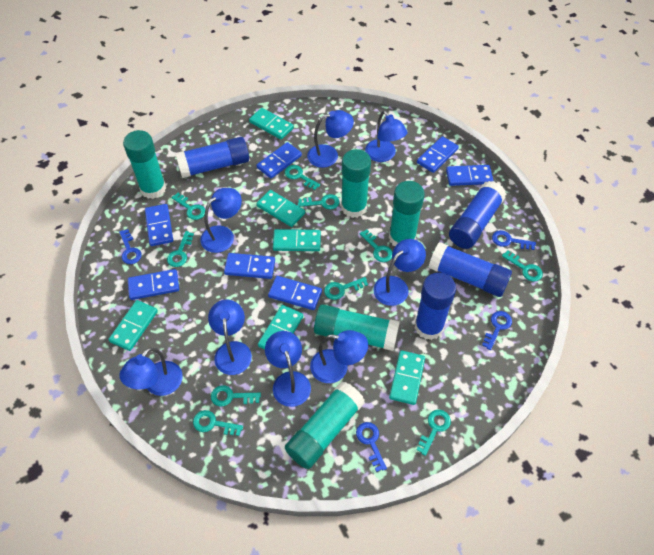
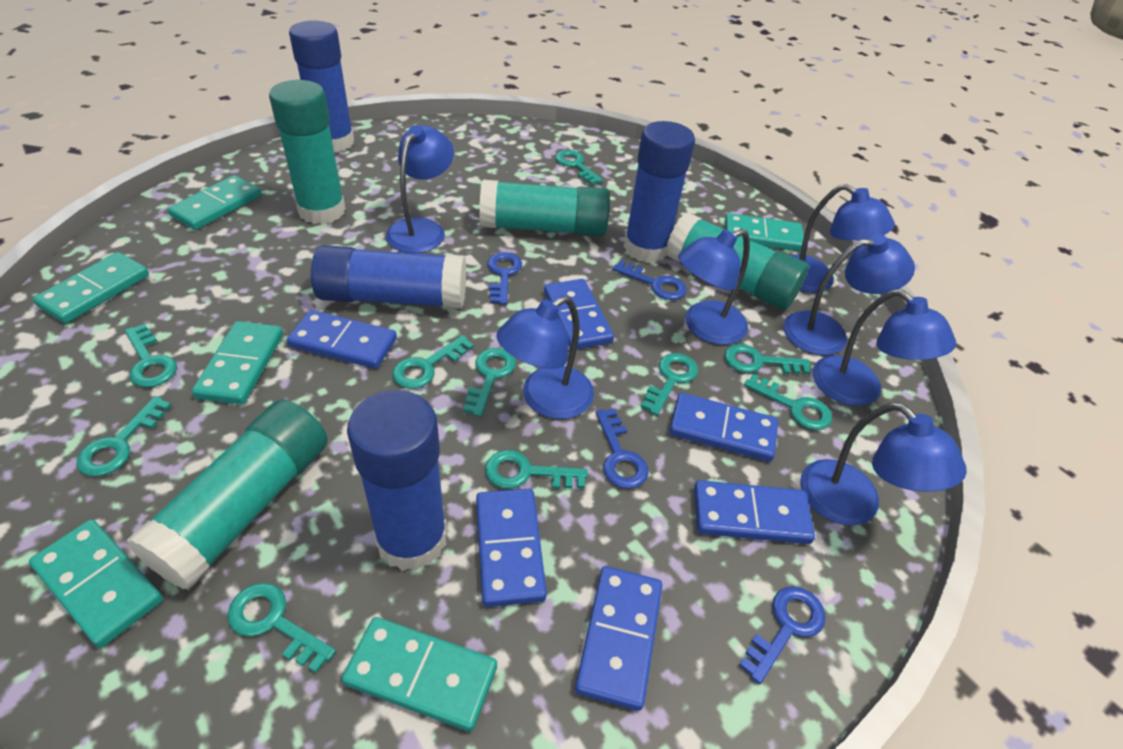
blue domino: [128,269,179,300] [145,204,173,246] [224,253,275,279] [257,142,302,179] [268,276,322,310] [417,136,459,173] [446,165,493,186] = 7 -> [287,310,397,369] [476,489,547,607] [544,279,614,349] [575,566,662,711] [669,393,778,462] [694,480,815,544] = 6
blue lamp: [119,348,183,396] [200,188,242,253] [208,300,252,375] [265,331,311,407] [307,110,354,168] [310,330,368,383] [365,111,407,162] [373,239,426,306] = 8 -> [386,125,454,253] [496,296,594,419] [678,229,750,345] [783,234,915,355] [791,184,895,293] [800,402,967,526] [813,289,956,406] = 7
turquoise glue stick: [123,130,166,199] [285,381,365,469] [314,304,400,351] [341,149,371,218] [389,181,425,246] = 5 -> [126,400,328,590] [269,80,346,224] [479,179,610,237] [666,212,809,310] = 4

